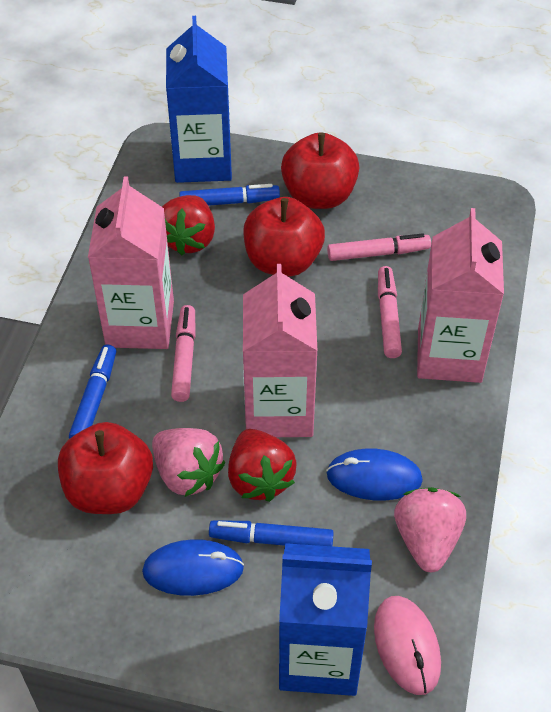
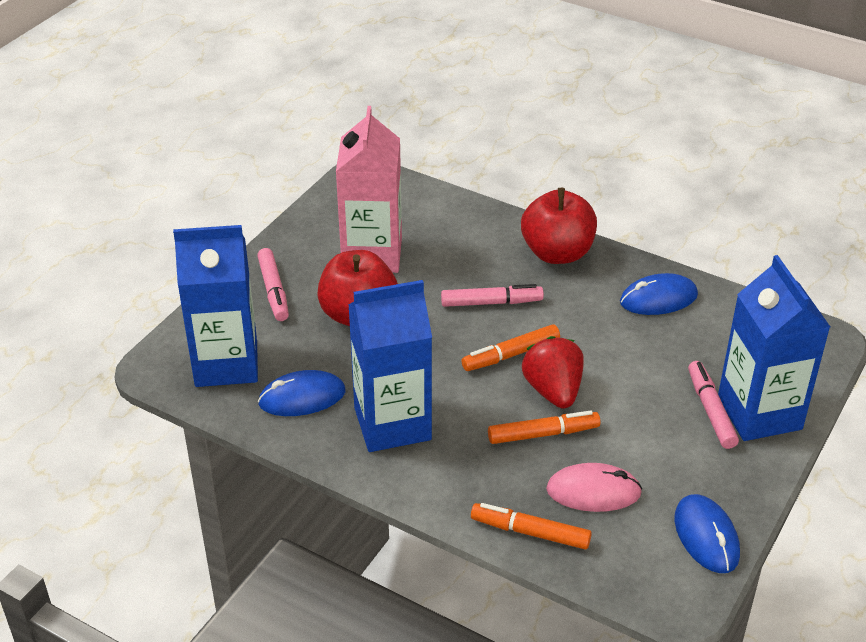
blue carton: [166,16,232,183] [279,543,372,696] = 2 -> [173,225,258,387] [348,280,432,452] [718,255,830,441] = 3
blue marker: [69,344,116,439] [179,184,280,206] [209,520,334,546] = 3 -> none = 0
blue mouse: [142,539,244,596] [326,448,423,501] = 2 -> [258,370,345,416] [620,273,698,315] [675,494,740,573] = 3
orange marker: none = 0 -> [461,324,560,371] [471,503,592,550] [488,411,601,444] = 3
pink carton: [88,176,174,349] [243,264,318,437] [417,208,504,383] = 3 -> [336,106,402,273] = 1
pink strawberry: [152,428,226,497] [394,487,466,572] = 2 -> none = 0
red apple: [58,422,153,514] [243,197,325,276] [281,132,359,209] = 3 -> [317,250,398,326] [521,188,597,264] = 2
red strawberry: [162,195,215,255] [228,429,297,502] = 2 -> [522,336,584,409] = 1

